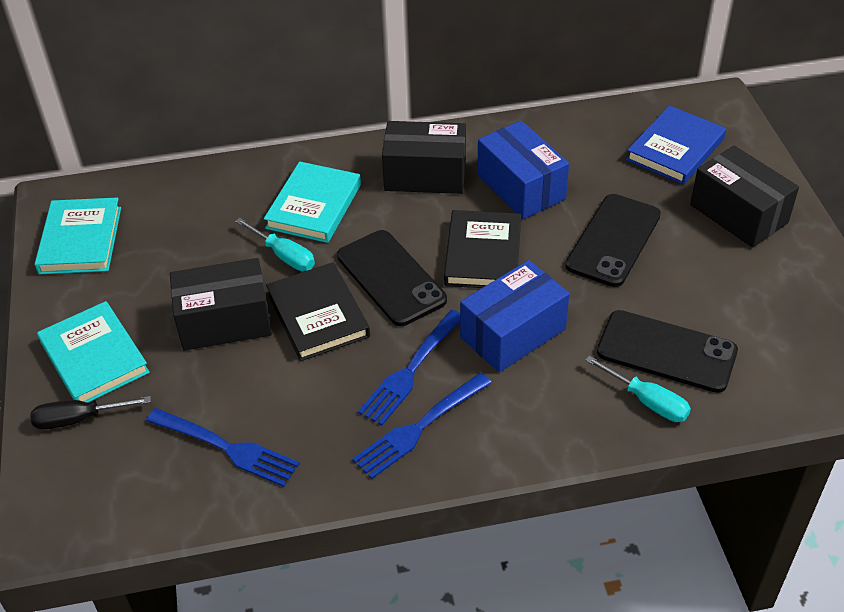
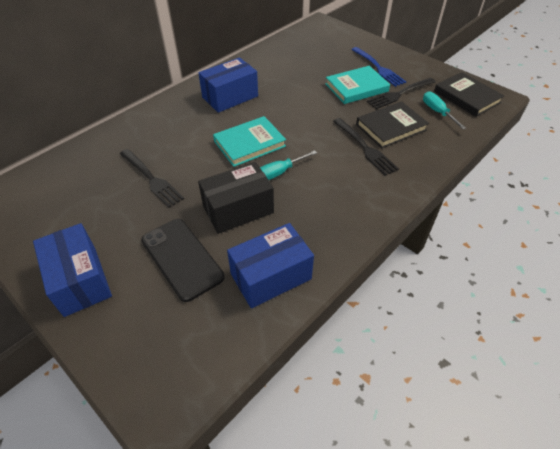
black box: [170,258,272,351] [382,121,466,194] [690,146,799,248] = 3 -> [198,162,274,234] = 1
black fork: none = 0 -> [120,149,184,208] [333,118,399,176] [367,78,436,109] = 3
black phone: [337,230,447,326] [565,194,661,287] [597,310,738,393] = 3 -> [141,219,225,302] = 1
black screwdriver: [30,396,151,430] = 1 -> none = 0
blue book: [626,105,726,185] = 1 -> none = 0
blue box: [460,260,570,372] [477,121,569,219] = 2 -> [33,223,112,317] [198,57,258,113] [227,223,314,308] = 3
blue fork: [146,408,300,487] [352,373,492,479] [358,310,460,425] = 3 -> [351,47,406,87] = 1
turquoise book: [35,197,121,274] [37,301,150,403] [264,161,361,243] = 3 -> [213,116,286,167] [325,66,390,104] = 2

